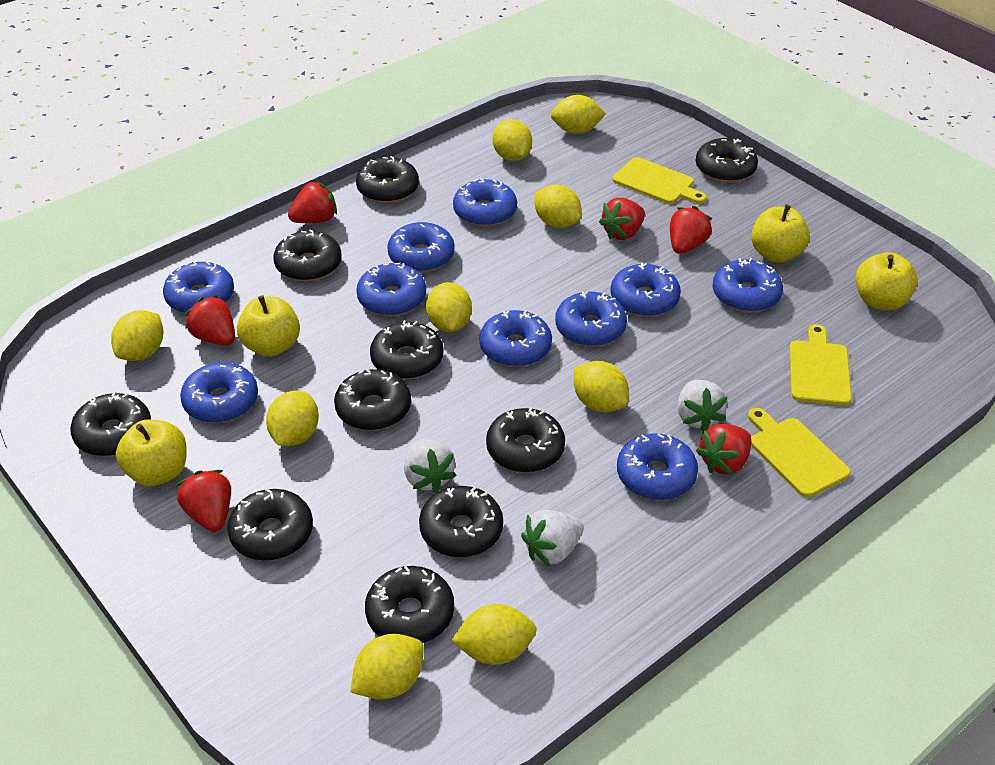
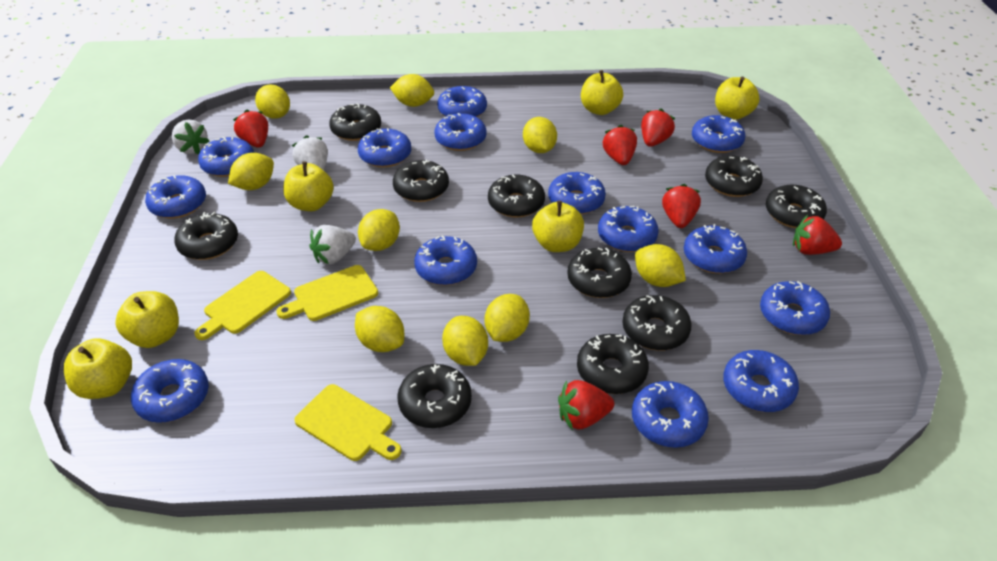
blue donut: [163,261,234,313] [180,362,258,423] [356,263,426,316] [387,222,455,272] [453,178,517,227] [479,310,552,367] [555,291,627,347] [611,263,681,317] [617,433,698,500] [713,258,783,312] = 10 -> [131,359,209,423] [145,175,206,218] [198,137,254,177] [358,128,411,167] [414,235,477,285] [434,113,487,151] [437,86,487,117] [548,172,606,214] [598,206,659,252] [632,381,709,448] [684,224,747,274] [692,115,745,153] [723,350,799,412] [760,281,830,335] = 14
yellow apple: [116,419,187,486] [237,295,300,357] [751,204,810,263] [855,252,918,311] = 4 -> [64,338,132,399] [115,291,179,348] [283,161,334,211] [532,201,584,252] [581,70,623,115] [715,77,760,120] = 6

